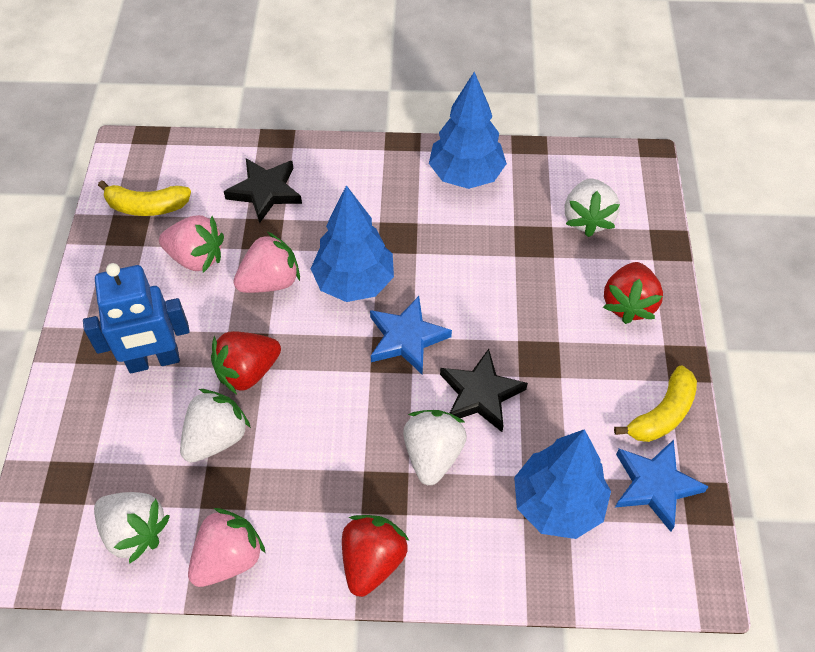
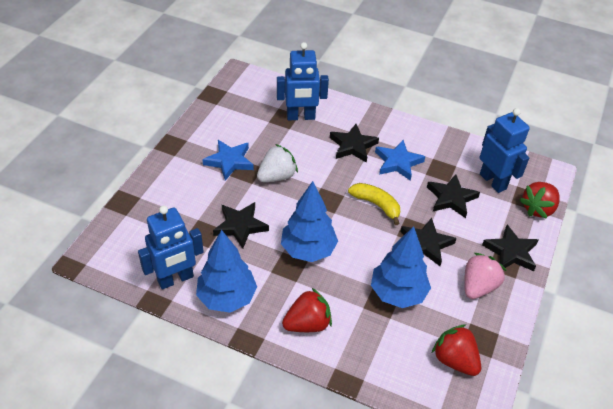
black star: [224,158,302,224] [440,349,528,432] = 2 -> [213,202,269,248] [330,124,379,163] [400,218,457,266] [427,174,480,218] [482,225,538,271] = 5
blue robot: [83,263,190,373] = 1 -> [138,205,204,289] [277,42,329,120] [480,108,530,193] = 3
pink strawberry: [159,215,224,273] [188,508,266,587] [233,232,300,293] = 3 -> [464,253,507,299] = 1
white strawberry: [94,492,170,564] [180,389,251,463] [403,410,467,485] [565,178,620,237] = 4 -> [257,144,298,182] = 1
yellow banana: [98,180,191,216] [614,365,697,442] = 2 -> [348,183,400,225] = 1

